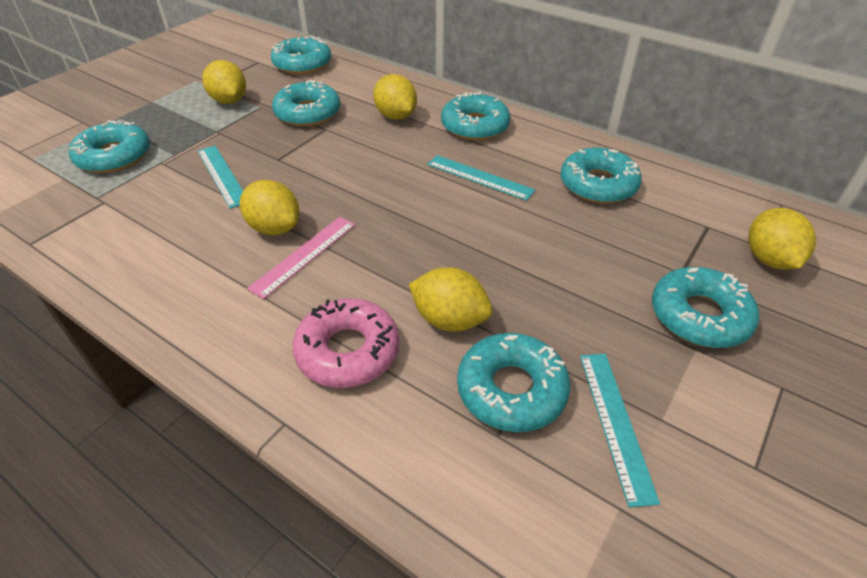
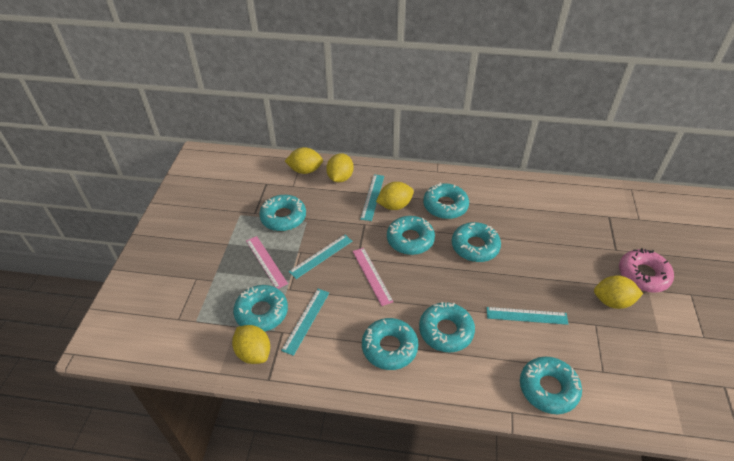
pink ruler: [247,217,355,299] = 1 -> [246,236,288,289] [353,248,394,306] = 2
turquoise donut: [69,119,150,173] [271,36,331,74] [272,80,340,126] [441,92,510,140] [457,333,570,432] [560,148,642,204] [652,267,759,348] = 7 -> [233,285,288,332] [259,195,306,231] [362,318,418,370] [387,216,435,255] [419,302,475,352] [423,182,469,219] [452,222,501,262] [520,357,582,414] = 8
turquoise ruler: [198,146,243,209] [427,155,535,201] [580,354,660,507] = 3 -> [281,289,329,356] [289,235,353,279] [360,174,384,221] [487,307,568,325] = 4

